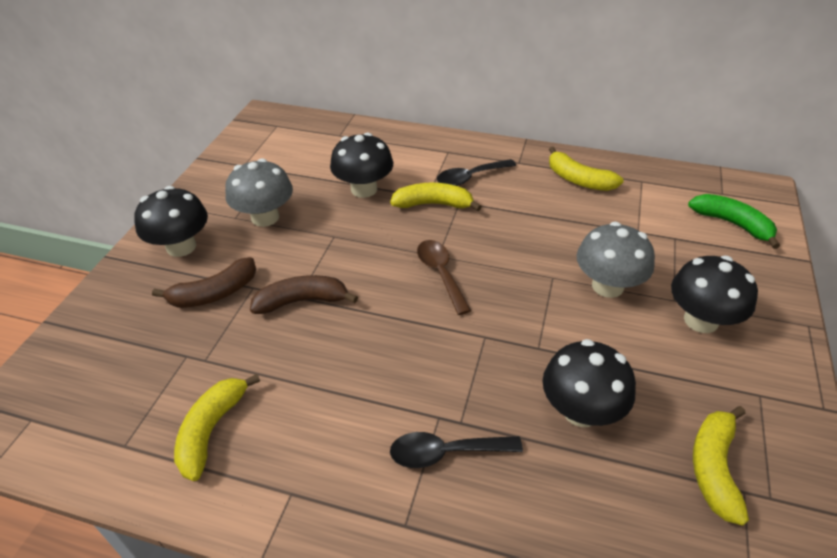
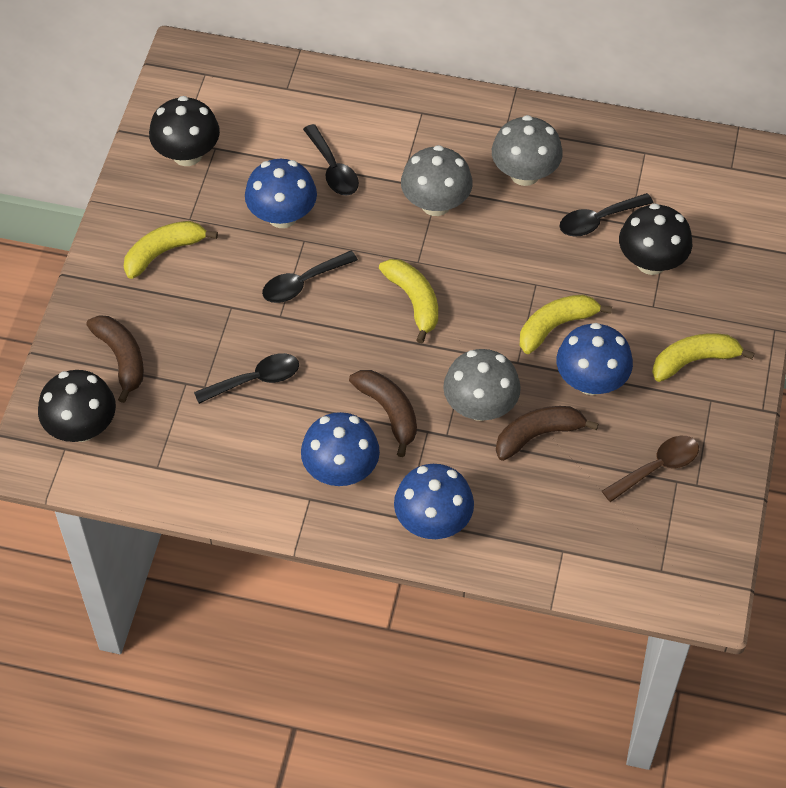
black mushroom: [134,186,208,257] [330,133,393,198] [543,339,636,427] [671,255,758,333] = 4 -> [38,370,116,442] [149,96,220,166] [619,203,692,275] = 3
black spoon: [390,432,523,468] [437,159,516,186] = 2 -> [194,353,299,404] [262,251,358,303] [303,124,359,196] [559,193,653,237] = 4
blue mushroom: none = 0 -> [245,159,317,228] [301,412,380,486] [394,464,474,539] [556,323,633,395] = 4
brown banana: [152,257,256,308] [250,275,358,314] = 2 -> [86,315,144,403] [349,370,417,457] [496,406,599,461] = 3
green banana: [688,194,780,249] = 1 -> none = 0
grey mushroom: [225,158,293,227] [577,222,655,298] = 2 -> [401,145,473,216] [443,349,521,421] [492,115,563,186] = 3

